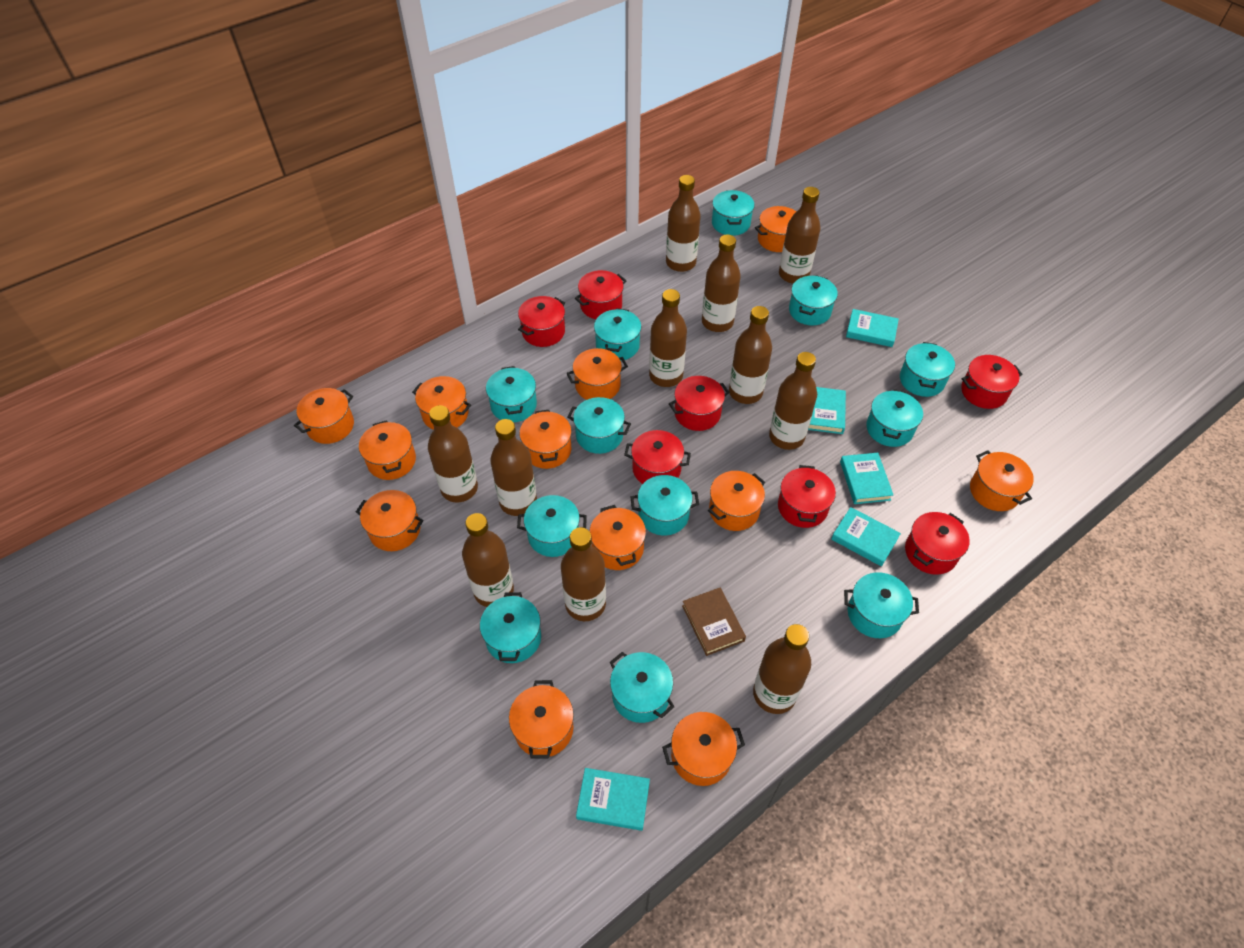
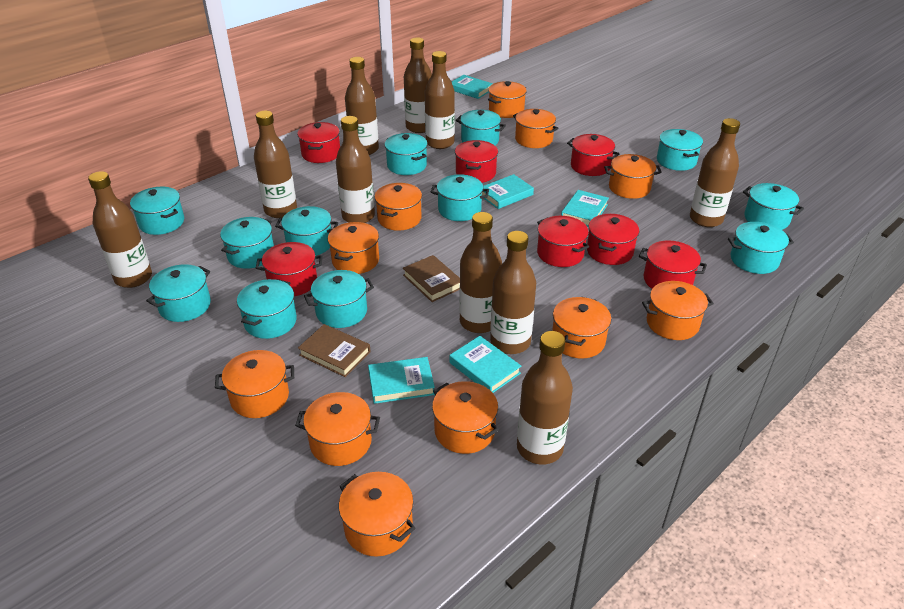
brown book: [682,588,746,656] = 1 -> [298,324,370,377] [403,255,460,302] = 2
brown bottle: [428,405,478,503] [462,513,514,607] [490,419,537,516] [561,527,606,621] [649,289,687,387] [666,175,701,272] [702,234,741,332] [729,306,772,404] [753,624,811,714] [769,352,817,450] [779,187,820,284] = 11 -> [88,171,152,288] [254,111,297,218] [336,116,375,223] [345,57,379,155] [404,37,432,133] [425,51,455,149] [459,212,502,333] [490,231,536,354] [517,331,573,465] [690,118,740,227] = 10
orange pot: [294,388,354,444] [356,490,423,551] [359,420,416,480] [412,376,471,430] [509,680,574,759] [519,410,572,469] [567,348,628,400] [590,505,646,570] [662,712,745,786] [708,471,765,531] [755,206,797,252] [970,450,1034,511] = 12 -> [215,350,294,418] [295,392,380,466] [328,222,379,274] [339,472,415,557] [375,183,422,231] [432,381,499,454] [488,81,527,118] [513,109,559,148] [552,297,611,359] [604,154,662,199] [642,281,714,340] = 11

